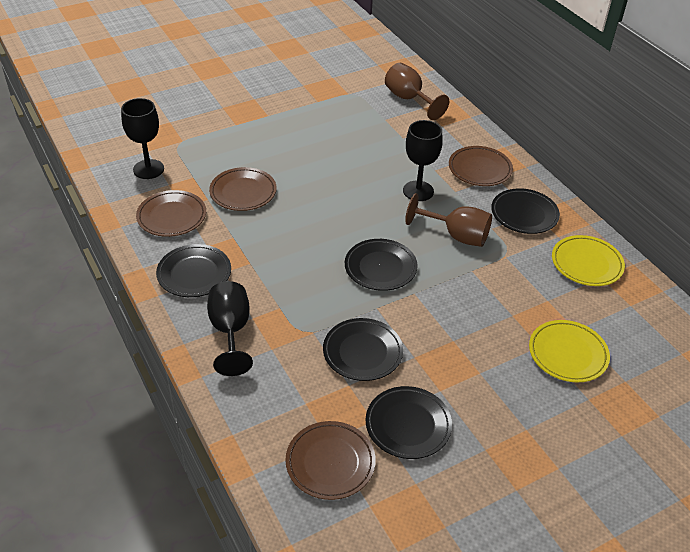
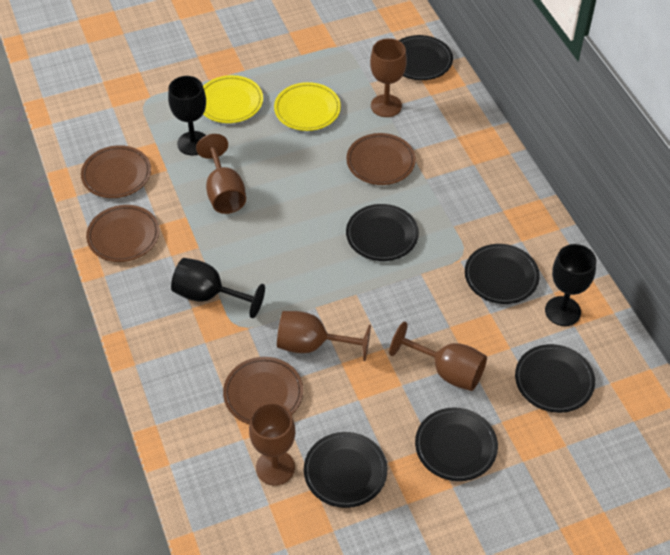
black plate: [156,244,231,297] [323,318,403,381] [345,239,417,291] [366,386,452,459] [491,188,560,234] = 5 -> [304,432,387,508] [346,204,419,261] [399,35,453,80] [415,407,498,481] [465,244,540,304] [515,344,595,413] = 6
brown goblet: [385,63,449,120] [405,193,492,247] = 2 -> [196,134,246,214] [249,402,296,486] [277,311,371,361] [370,38,407,117] [389,322,487,391] = 5

